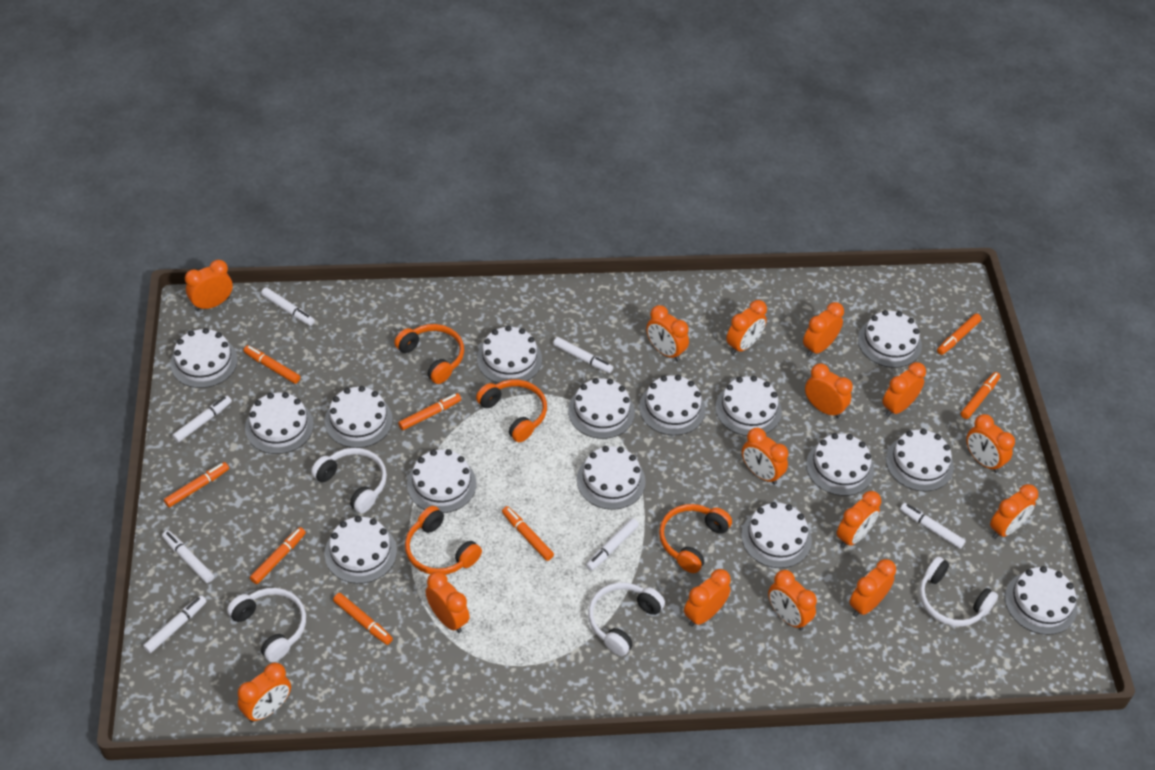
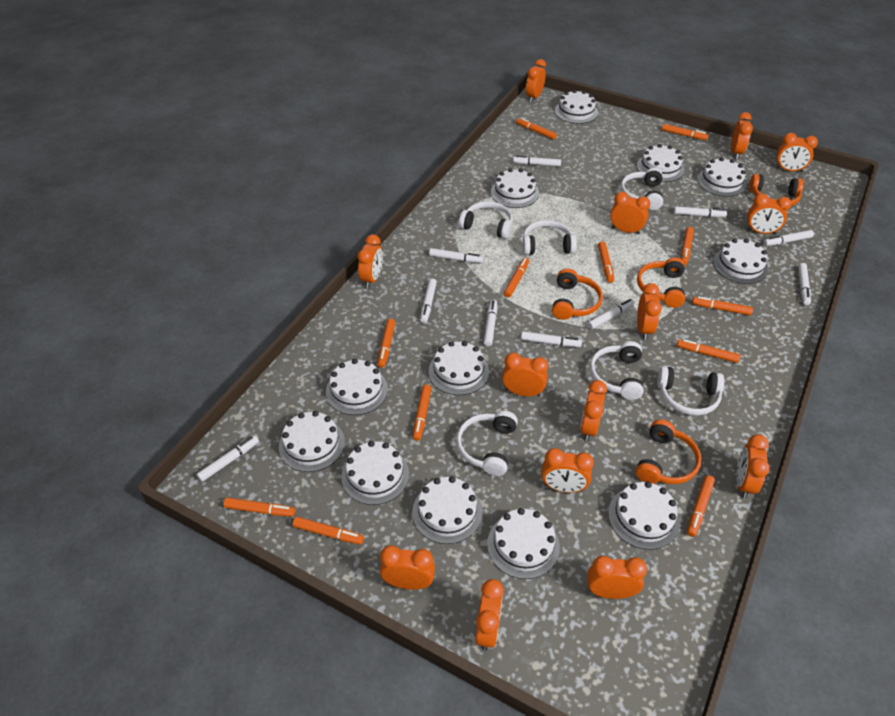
orange clock: [185,260,233,311] [238,663,291,722] [425,572,470,633] [646,305,689,361] [684,569,731,627] [726,300,767,355] [742,428,788,485] [768,570,817,630] [803,302,844,357] [805,363,853,418] [836,491,881,548] [849,559,896,617] [882,362,926,417] [966,414,1015,473] [990,484,1038,539] = 15 -> [358,234,383,288] [380,545,435,590] [475,579,504,650] [502,353,548,396] [526,59,546,102] [542,448,594,493] [580,380,607,441] [587,556,647,599] [610,192,650,234] [637,283,662,340] [731,112,753,159] [736,435,770,499] [746,194,792,234] [776,133,818,172] = 14
orange marker: [164,462,229,507] [244,345,300,384] [250,527,306,584] [333,593,393,645] [398,393,461,430] [502,506,554,561] [937,314,982,355] [961,372,1000,419] = 8 -> [223,497,295,517] [293,517,364,545] [378,319,395,368] [413,385,431,441] [504,258,529,298] [516,118,557,140] [598,241,614,283] [662,124,709,140] [677,339,740,363] [681,227,694,265] [687,475,715,537] [692,296,753,315] = 12
white cake: [170,328,238,388] [245,392,314,454] [324,386,393,448] [325,516,397,584] [407,449,476,513] [477,326,542,383] [568,378,635,439] [577,446,646,510] [639,375,706,435] [715,376,782,436] [741,502,812,568] [806,433,874,496] [858,310,922,368] [886,429,954,492] [1005,566,1077,635] = 15 -> [279,411,345,472] [326,359,388,415] [341,441,409,505] [412,476,482,544] [429,341,489,395] [487,508,560,579] [491,168,539,208] [555,90,598,124] [608,481,680,550] [637,144,684,182] [697,157,746,197] [713,239,768,284] = 12
white headphones: [227,588,306,662] [311,448,387,514] [588,583,665,656] [919,557,998,627] = 4 -> [457,411,518,476] [459,201,513,239] [522,220,577,255] [590,341,644,400] [621,168,663,210] [657,366,724,415] = 6
white marker: [143,595,207,653] [162,530,214,583] [172,396,232,443] [261,287,315,326] [553,337,613,373] [586,518,639,571] [900,503,966,549] = 7 -> [196,435,259,482] [420,279,437,323] [429,248,483,263] [484,299,497,346] [513,155,561,166] [521,331,582,347] [587,299,635,329] [674,206,727,217] [763,230,814,246] [798,263,811,305] = 10

